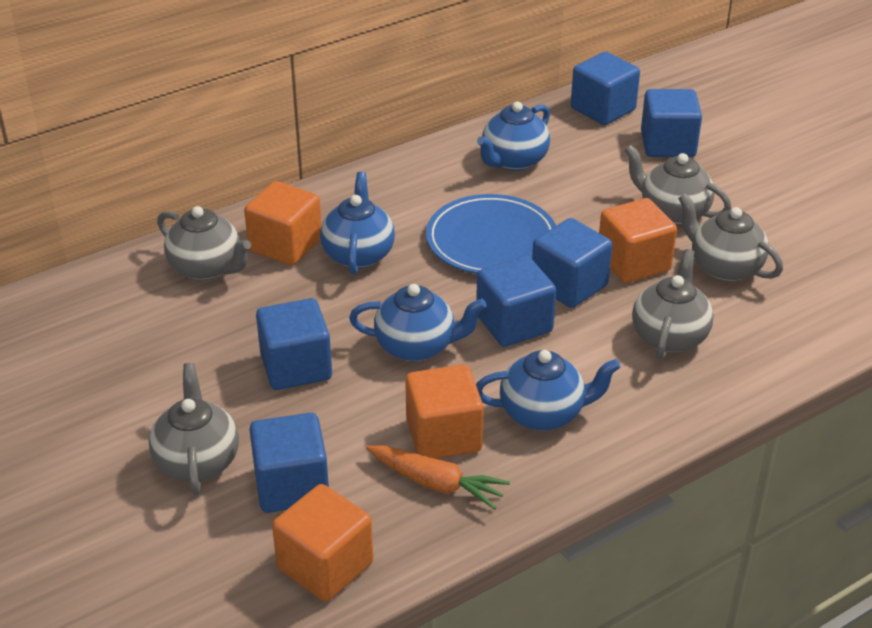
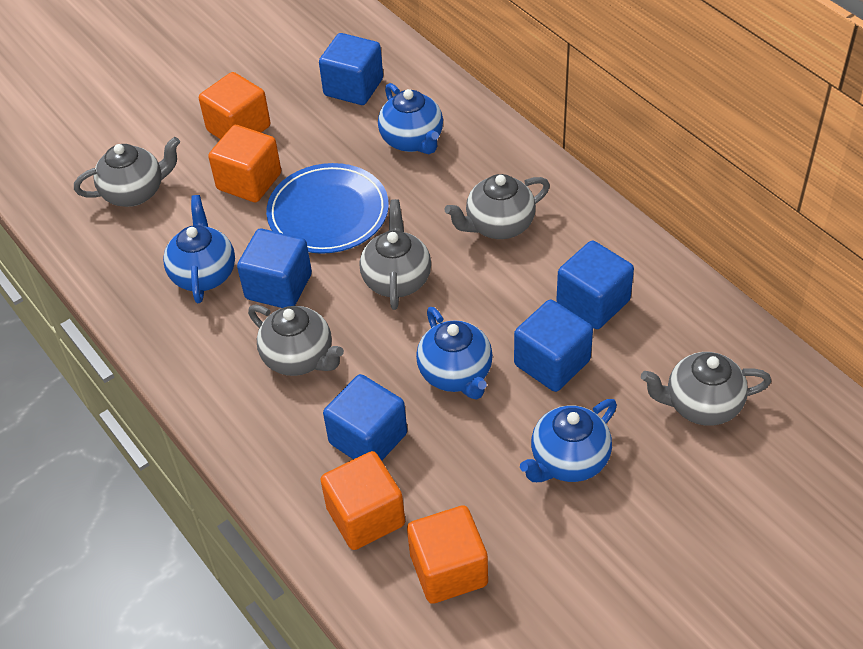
blue cube: [249,413,329,513] [256,298,332,390] [476,256,556,347] [532,218,612,308] [571,52,640,125] [641,89,702,157] = 6 -> [237,229,312,308] [319,33,383,105] [323,374,407,461] [514,300,593,392] [556,241,634,329] = 5
orange carrot: [366,445,510,510] = 1 -> none = 0

